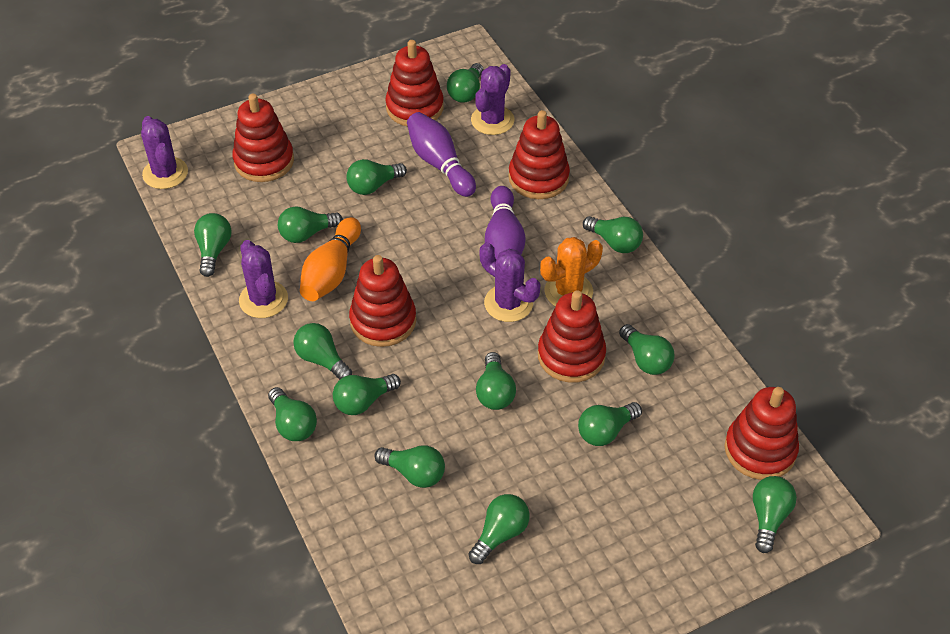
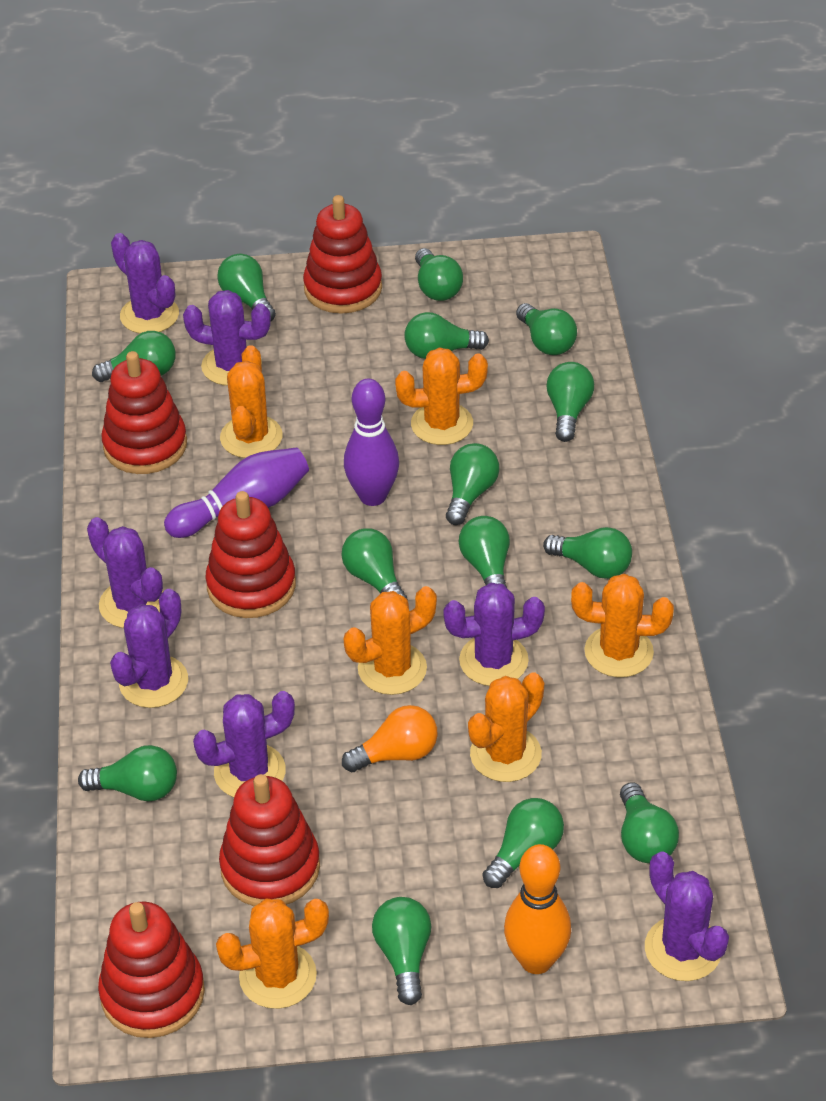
orange cactus: [540,237,603,306] = 1 -> [216,899,329,1009] [220,345,282,458] [344,586,437,695] [395,347,488,445] [468,672,544,782] [571,574,674,678] = 6
orange light bulb: none = 0 -> [342,705,438,772] = 1
purple cactus: [141,116,188,189] [239,240,288,318] [471,64,514,135] [480,242,540,322] = 4 -> [87,517,164,628] [110,589,188,708] [111,233,179,334] [183,290,271,386] [193,691,295,797] [443,583,545,686] [645,852,729,981] = 7
red stacking toy: [232,94,294,182] [349,255,416,347] [385,40,444,126] [509,110,570,199] [538,290,606,383] [725,387,799,480] = 6 -> [98,902,205,1038] [101,351,187,474] [205,491,296,618] [219,774,320,906] [303,195,382,314] = 5

